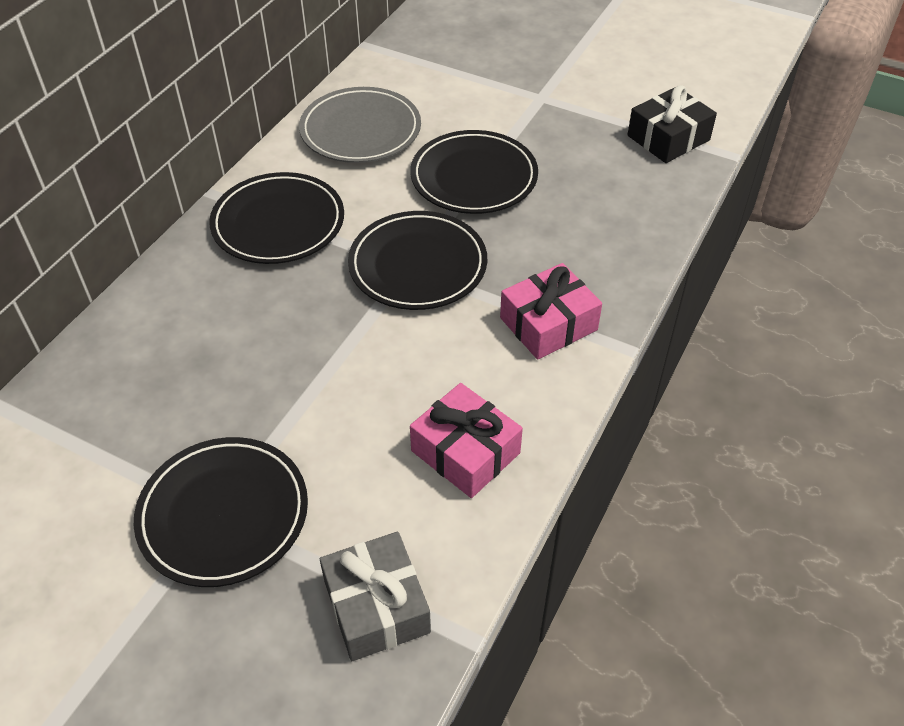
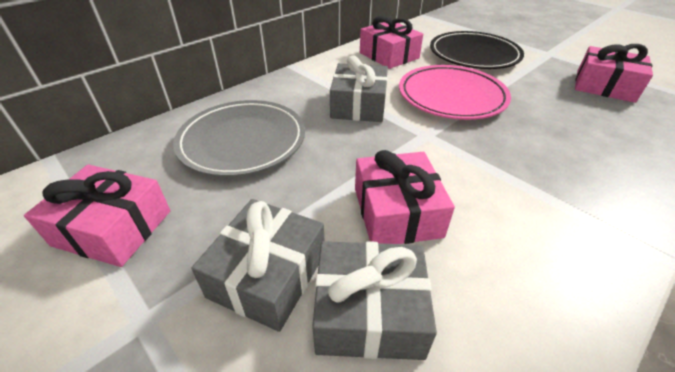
black gift: [628,85,717,163] = 1 -> none = 0
black plate: [134,437,308,587] [209,172,344,264] [348,211,487,310] [410,130,538,214] = 4 -> [430,31,524,69] = 1
grey gift: [320,532,431,661] = 1 -> [191,199,324,332] [312,241,437,360] [330,56,388,122] = 3
pink gift: [410,383,523,498] [500,263,602,360] = 2 -> [24,165,170,267] [355,150,455,244] [360,16,423,69] [575,44,653,103] = 4
pink plate: none = 0 -> [399,65,511,120] = 1

